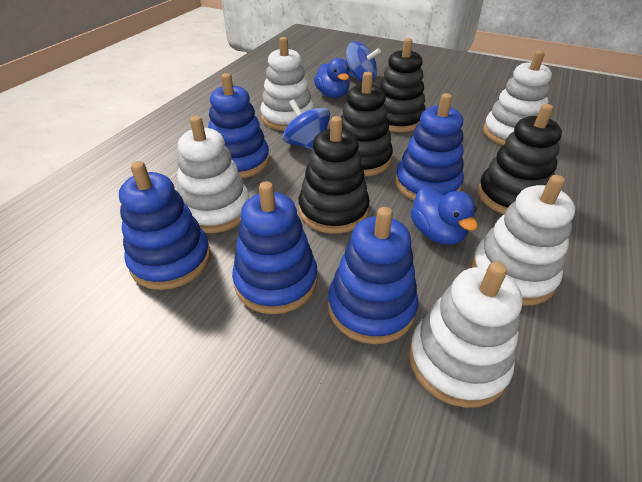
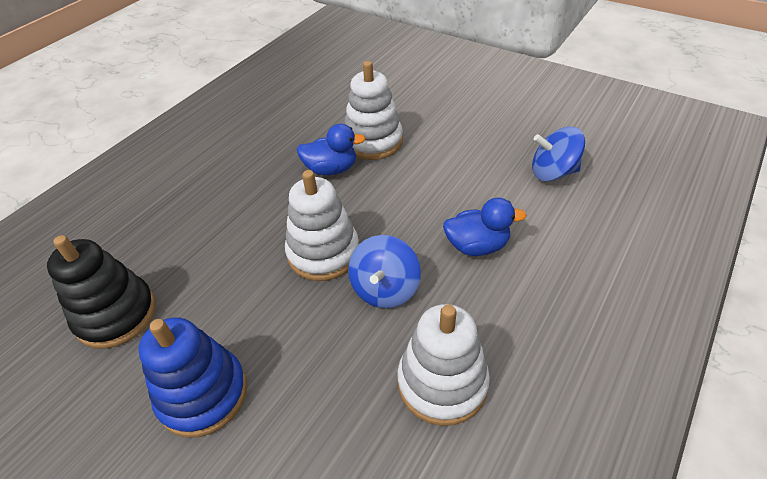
black stacking toy: [299,116,370,234] [341,72,393,176] [380,38,426,132] [478,104,562,214] = 4 -> [47,235,156,349] = 1
blue stacking toy: [119,161,211,290] [208,73,270,178] [232,181,318,314] [328,207,418,344] [395,93,464,201] = 5 -> [138,317,247,438] = 1
white stacking toy: [177,116,249,233] [260,37,314,131] [409,262,523,408] [471,175,575,306] [483,50,552,145] = 5 -> [285,170,359,281] [344,61,403,160] [397,304,490,426] = 3

